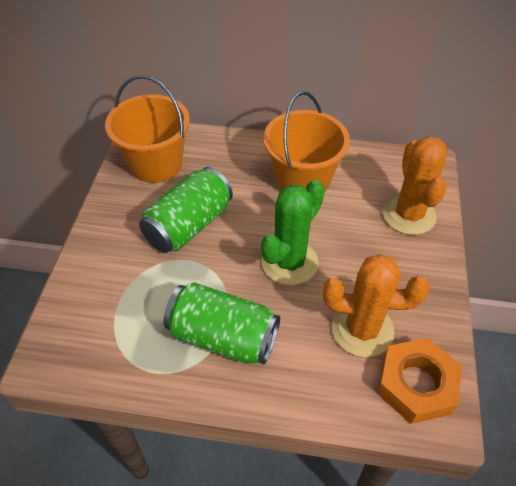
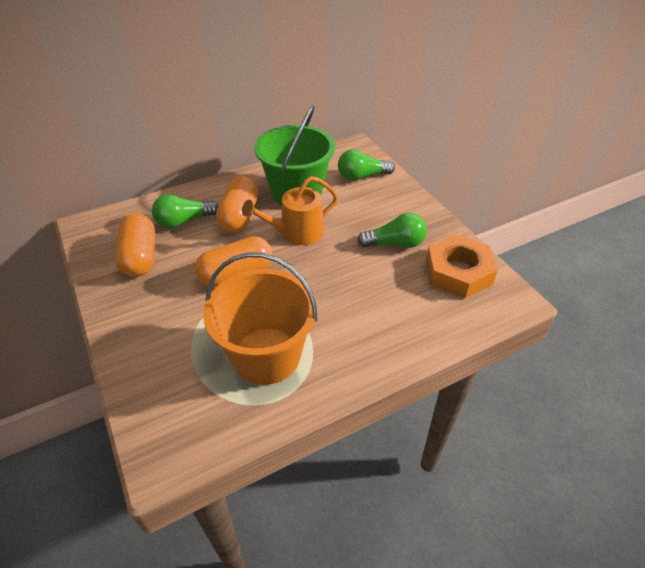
green bucket: none = 0 -> [254,105,335,205] = 1
green cactus: [261,180,325,285] = 1 -> none = 0
green can: [139,167,233,253] [164,282,280,365] = 2 -> none = 0
green light bulb: none = 0 -> [152,194,218,229] [338,149,395,181] [357,213,427,248] = 3
orange bucket: [105,75,190,183] [263,91,350,193] = 2 -> [203,252,317,385] = 1
orange cactus: [323,254,430,357] [382,136,447,235] = 2 -> none = 0
orange capsule: none = 0 -> [115,214,155,277] [194,236,273,287] [216,176,259,233] = 3
orange watering can: none = 0 -> [242,176,338,245] = 1

